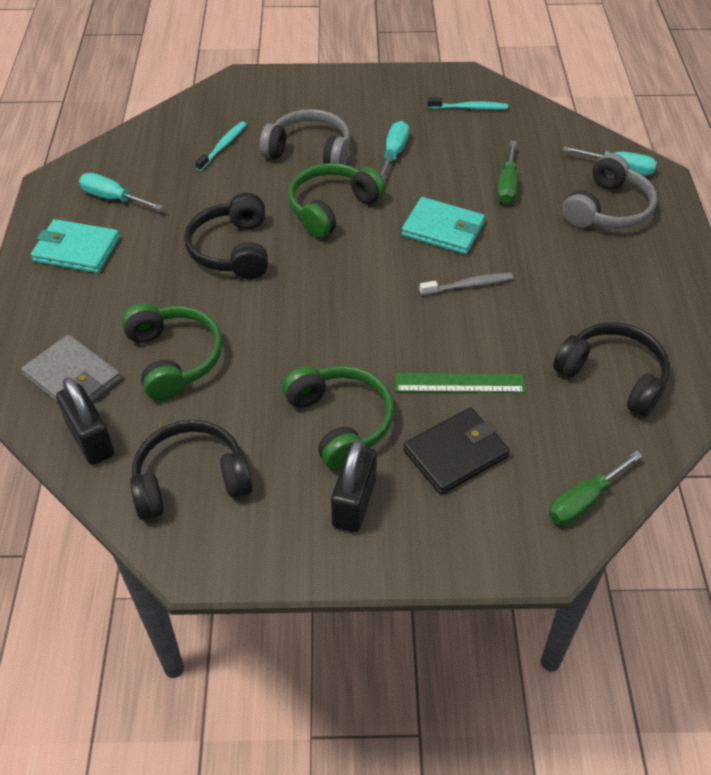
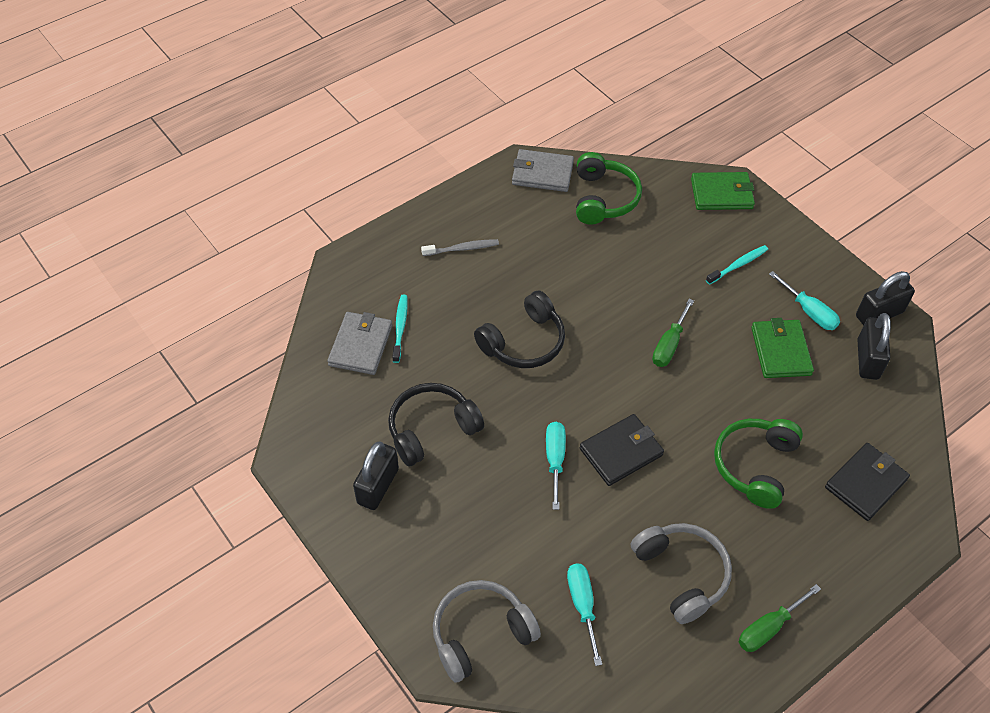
black headphones: [130,420,253,520] [184,193,268,279] [553,323,670,417] = 3 -> [388,383,484,466] [474,290,565,368] = 2
black padlock: [56,377,114,465] [331,440,377,532] = 2 -> [353,442,399,510] [856,271,915,325] [857,313,891,380] = 3
black wallet: [403,407,510,495] = 1 -> [580,414,664,486] [825,443,910,521] = 2
green headphones: [122,303,223,401] [282,366,394,470] [288,163,386,238] = 3 -> [576,152,642,225] [714,419,803,509] = 2
green ruler: [395,373,526,393] = 1 -> none = 0
green wallet: none = 0 -> [691,172,755,210] [751,318,814,378] = 2
grey wallet: [21,335,121,403] = 1 -> [327,312,392,375] [512,149,574,192] = 2
turquoise wallet: [31,219,120,273] [402,197,485,255] = 2 -> none = 0

